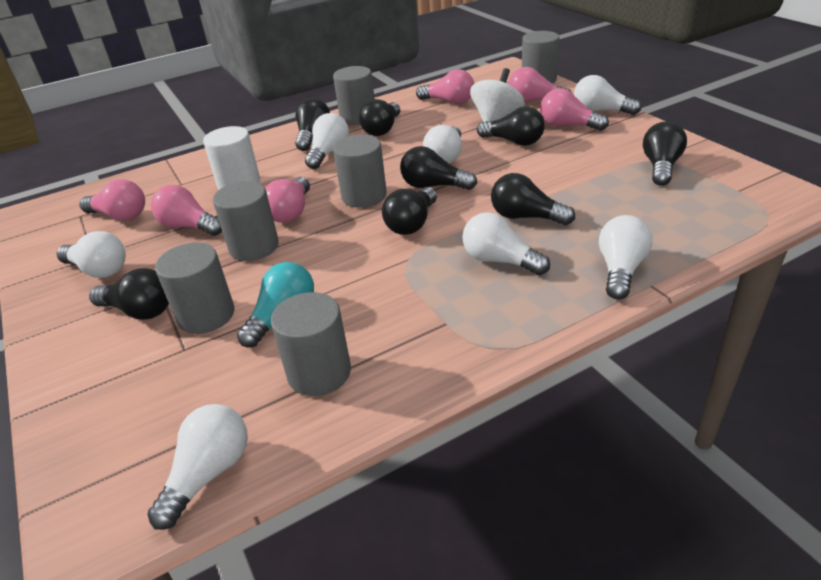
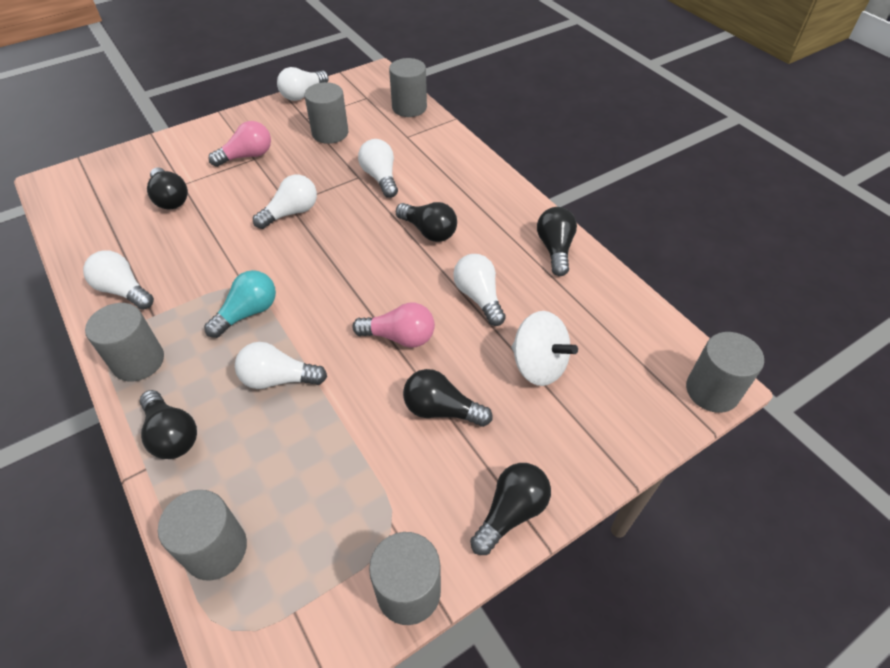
black light bulb: [89,268,169,320] [295,98,330,151] [359,99,400,136] [382,187,437,235] [400,146,477,190] [477,106,545,146] [491,173,575,225] [643,121,687,186] = 8 -> [139,390,197,459] [147,167,188,209] [396,202,457,242] [403,369,493,427] [470,463,551,555] [537,207,577,276] = 6
pink light bulb: [79,179,145,221] [151,185,222,236] [265,177,310,223] [416,69,474,104] [508,67,571,102] [540,89,609,131] = 6 -> [208,121,271,167] [352,303,435,348] = 2
white cylinder: [203,126,260,190] = 1 -> none = 0
white light bulb: [57,231,126,278] [147,404,248,530] [305,113,349,169] [423,125,462,164] [462,212,550,275] [574,75,641,115] [599,215,652,299] = 7 -> [83,251,154,310] [235,342,327,389] [253,175,317,229] [277,67,329,101] [358,139,398,198] [453,254,506,326] = 6

